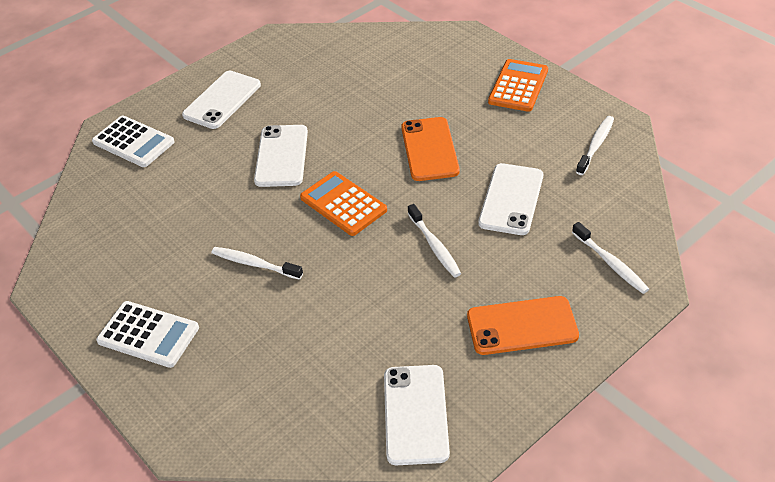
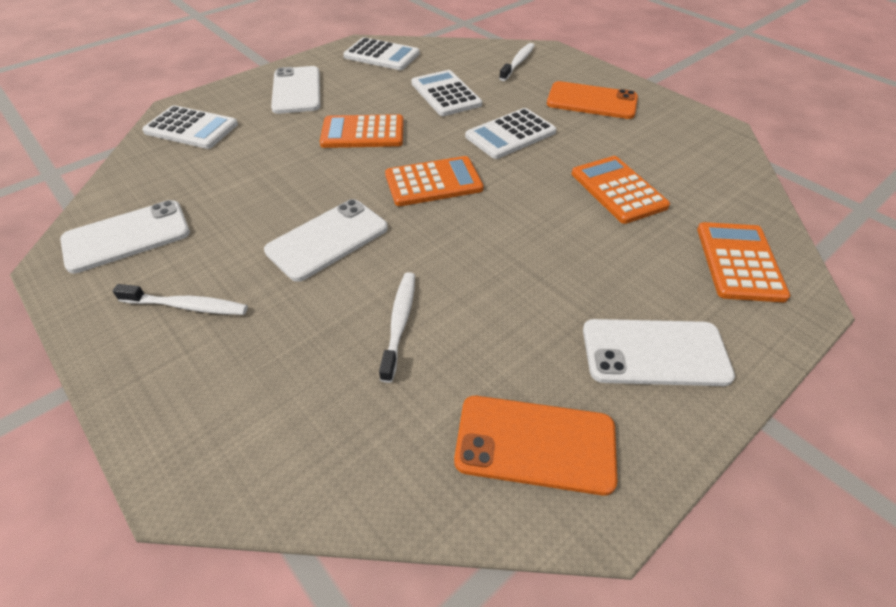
orange calculator: [300,171,387,236] [488,59,548,112] = 2 -> [320,114,404,148] [385,156,484,206] [571,156,670,224] [697,222,790,302] = 4
white calculator: [92,116,175,167] [96,301,199,368] = 2 -> [142,105,238,149] [343,37,420,70] [411,70,482,116] [465,108,556,159] = 4
white toothbrush: [211,247,303,280] [408,204,461,278] [572,222,649,294] [576,116,614,175] = 4 -> [113,284,248,315] [379,272,415,383] [499,43,535,81] = 3

